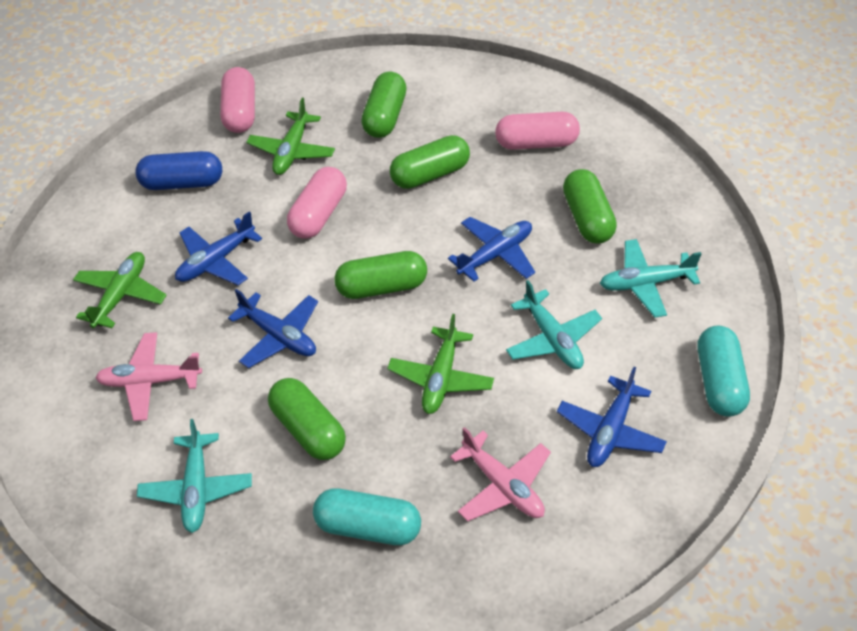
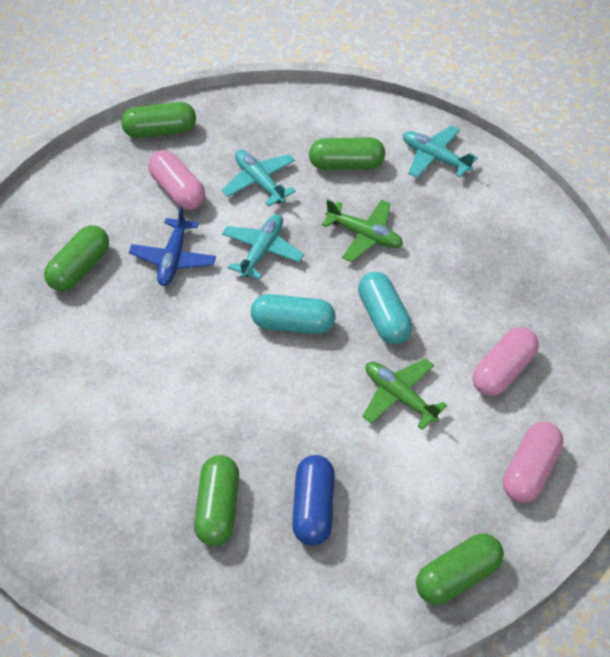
blue plane: [175,211,262,285] [228,289,318,368] [448,217,535,282] [557,367,667,467] = 4 -> [129,206,216,286] = 1
green plane: [73,252,167,328] [246,98,335,175] [387,314,494,414] = 3 -> [322,199,403,262] [363,358,447,430] = 2
pink plane: [95,332,202,421] [450,427,551,521] = 2 -> none = 0

